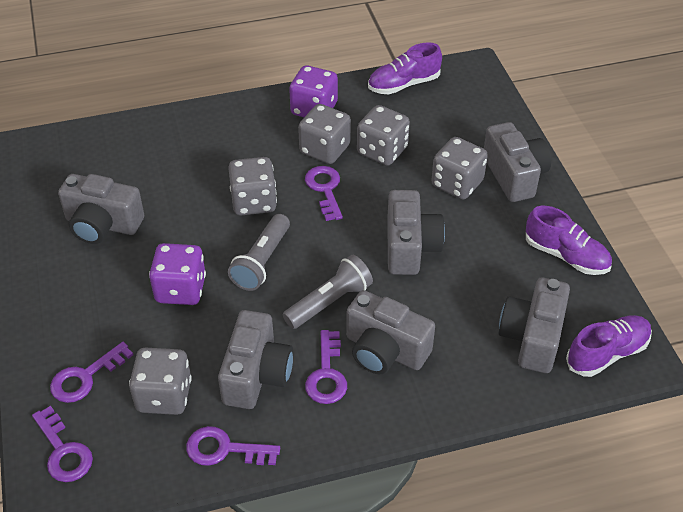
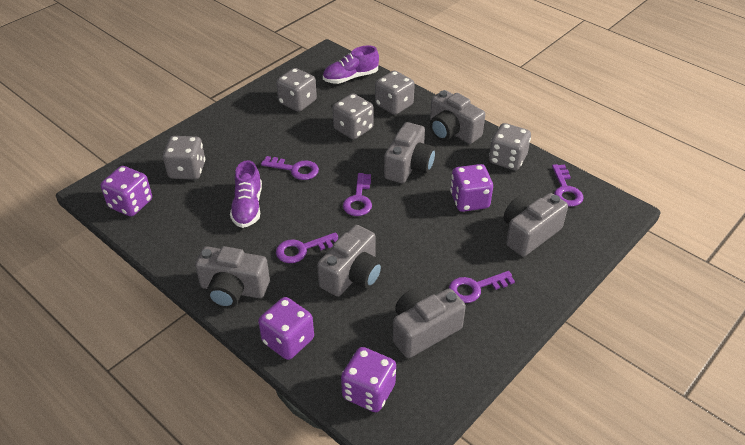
grey flashlight: [228,214,290,291] [283,255,373,329] = 2 -> none = 0
purple dice: [149,243,206,305] [289,65,338,117] = 2 -> [101,166,152,216] [258,297,314,360] [341,347,396,412] [450,164,493,212] = 4
purple shoe: [368,42,442,94] [526,206,612,275] [566,315,652,377] = 3 -> [230,160,262,228] [323,45,379,84] = 2

